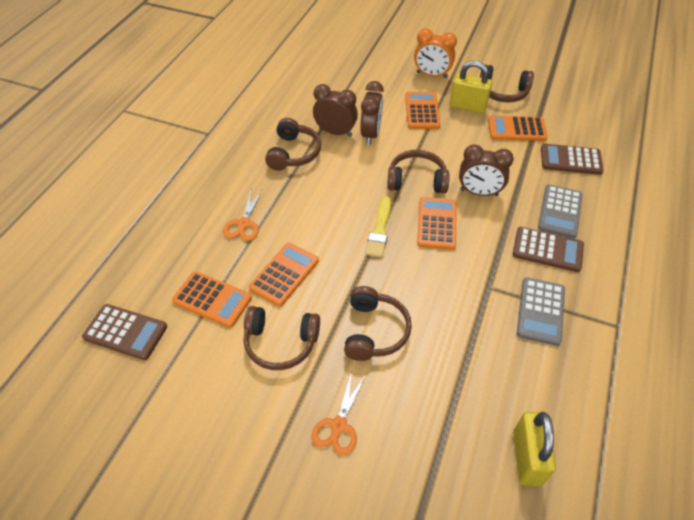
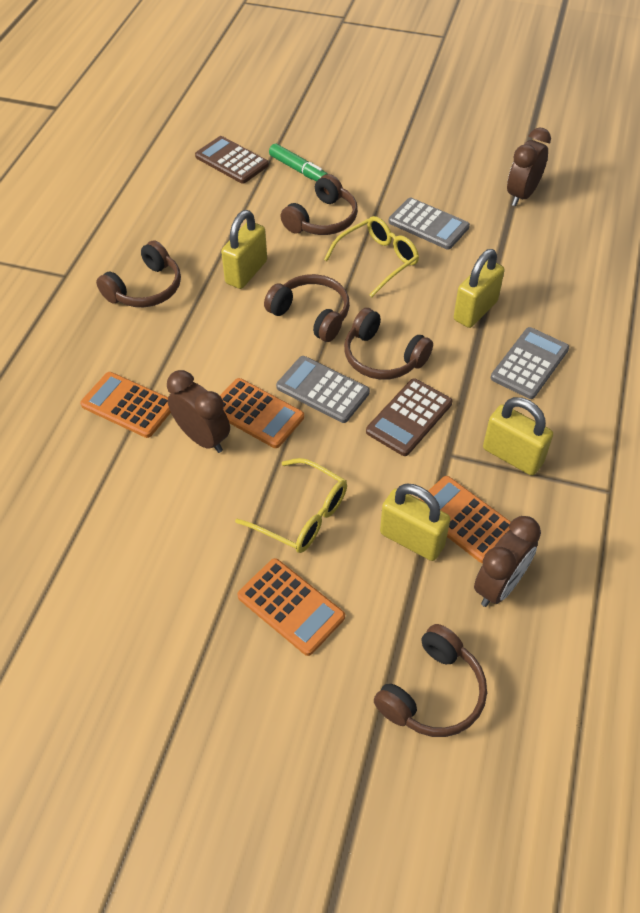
brown calculator: [82,304,167,360] [513,227,584,272] [541,144,604,175] = 3 -> [195,136,269,184] [366,378,452,456] = 2
green marker: none = 0 -> [269,143,327,182] = 1
grey calculator: [517,277,565,346] [538,184,583,238] = 2 -> [276,356,370,423] [388,198,470,250] [491,327,569,399] = 3
orange calculator: [172,271,252,328] [249,243,319,307] [405,92,441,129] [417,197,456,250] [488,115,548,141] = 5 -> [80,372,171,438] [220,378,304,448] [237,558,345,656] [419,476,511,563] = 4
orange clock: [414,28,457,78] = 1 -> none = 0
orange scissors: [223,190,262,241] [312,372,366,455] = 2 -> none = 0
yellow brush: [365,197,391,258] = 1 -> none = 0
yellow glasses: none = 0 -> [235,458,347,553] [324,216,419,297] = 2
yellow padlock: [449,61,492,113] [513,412,556,486] = 2 -> [221,210,267,289] [380,484,451,561] [454,249,505,328] [483,397,553,476] = 4

